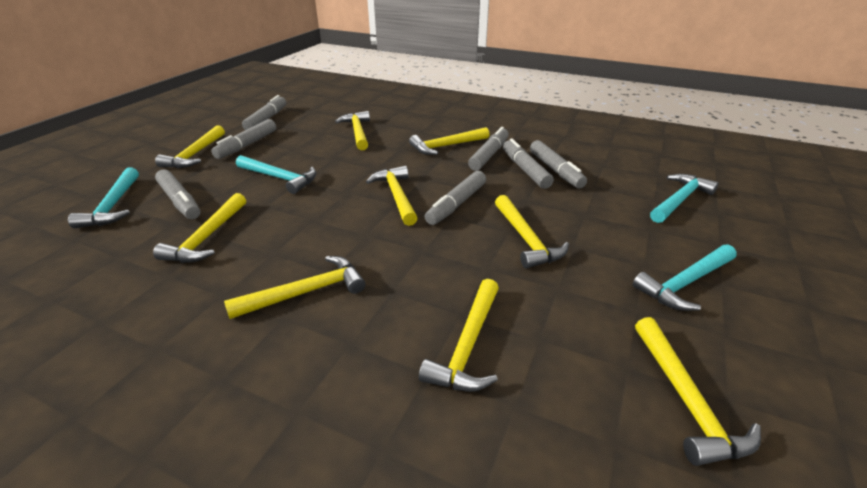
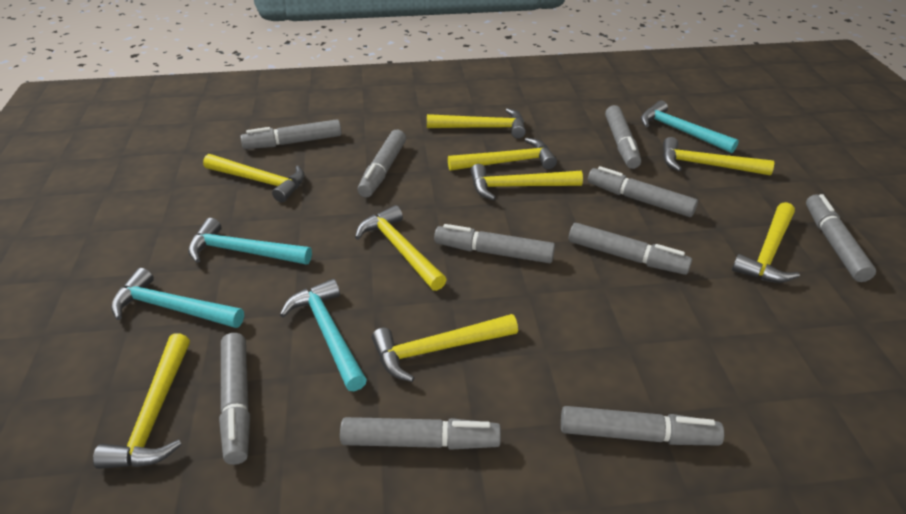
grey marker: [155,169,201,220] [211,119,276,159] [242,95,286,130] [424,171,486,225] [468,127,509,171] [503,139,554,189] [530,140,587,188] = 7 -> [219,333,250,465] [240,119,342,149] [340,417,501,450] [357,130,406,197] [434,224,555,263] [561,406,724,445] [569,223,692,275] [588,166,698,217] [605,105,641,169] [806,194,876,282] = 10

